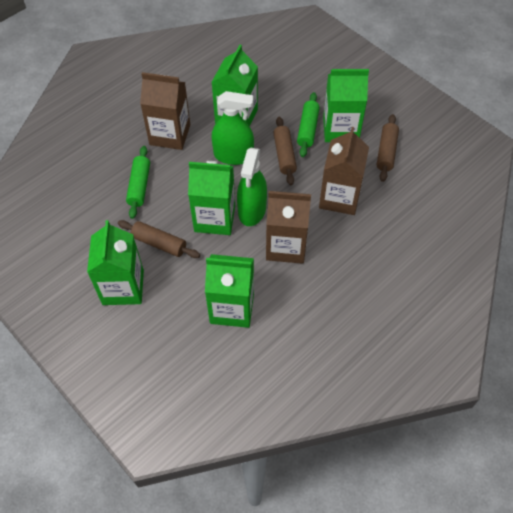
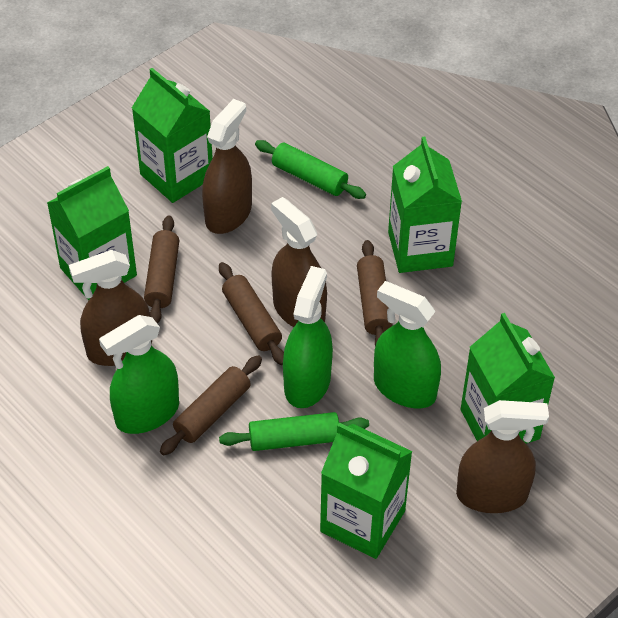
brown carton: [140,72,190,150] [266,191,311,264] [319,127,369,215] = 3 -> none = 0
brown rolling pin: [118,220,200,258] [273,117,297,185] [377,114,399,182] = 3 -> [144,216,179,324] [160,355,262,455] [219,262,284,366] [357,240,393,346] = 4
brown spray bottle: none = 0 -> [69,250,152,366] [202,99,252,234] [271,197,327,327] [456,400,549,513] = 4
green spray bottle: [212,91,254,165] [237,148,267,226] = 2 -> [99,315,179,434] [283,266,333,408] [374,281,441,408] = 3

